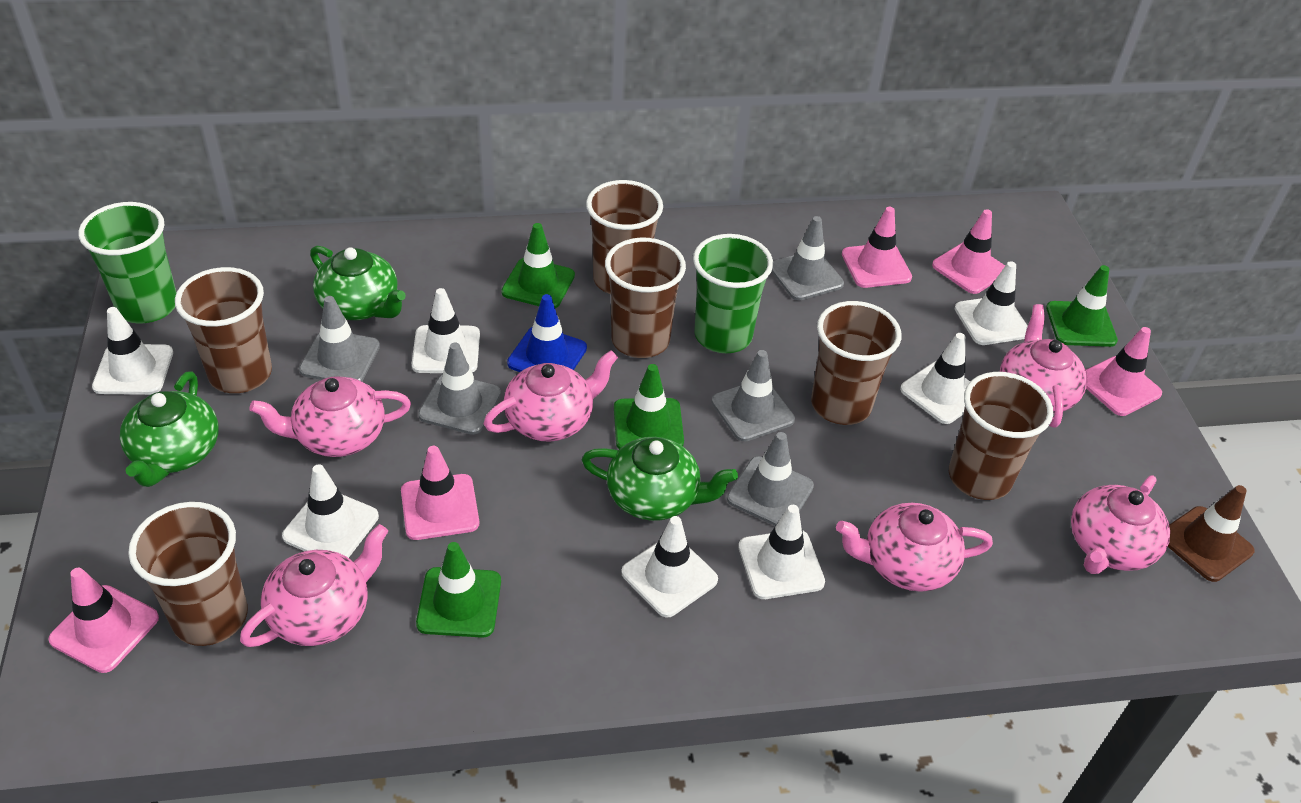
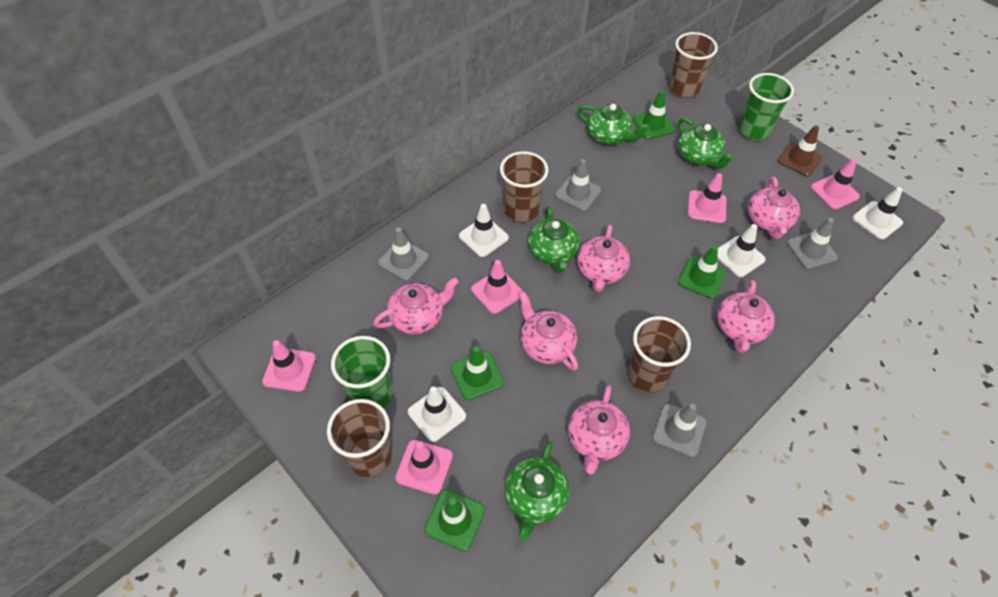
blue traffic cone: [507,294,587,372] = 1 -> none = 0
brown cup: [128,502,248,646] [175,267,272,393] [586,180,663,294] [605,238,686,358] [811,301,901,425] [949,372,1053,500] = 6 -> [327,399,392,478] [500,151,548,223] [628,316,691,393] [669,32,718,98] = 4
green teapot: [120,371,219,487] [310,246,406,320] [582,437,738,521] = 3 -> [505,441,570,541] [528,206,580,273] [577,104,650,145] [678,118,734,169] = 4
grey traffic cone: [299,296,380,381] [418,342,501,435] [712,350,795,442] [727,432,814,526] [771,216,844,300] = 5 -> [378,227,429,281] [555,159,601,211] [652,403,706,457] [787,218,838,269] = 4
white traffic cone: [92,307,173,395] [282,464,379,558] [411,288,480,373] [621,516,718,617] [738,505,825,599] [900,333,970,424] [954,261,1028,345] = 7 -> [408,386,466,442] [459,204,509,257] [717,224,766,277] [852,187,903,240] = 4

